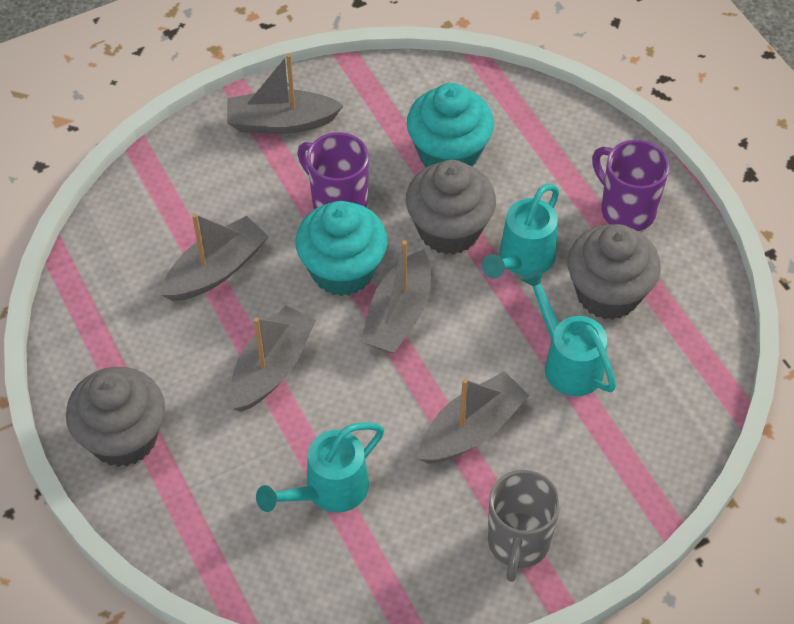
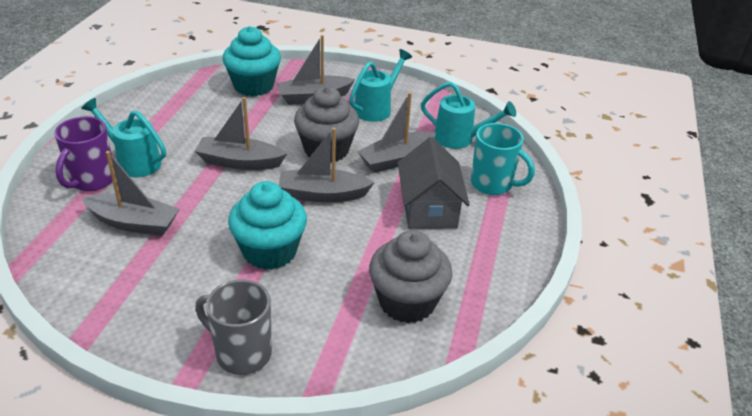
grey cupcake: [66,367,165,467] [406,160,496,255] [567,224,661,320] = 3 -> [294,86,359,163] [369,230,452,323] = 2
grey house: none = 0 -> [398,137,470,229] = 1
purple mug: [297,132,369,209] [592,140,669,231] = 2 -> [54,116,113,191] = 1
turquoise mug: none = 0 -> [471,123,535,195] = 1

